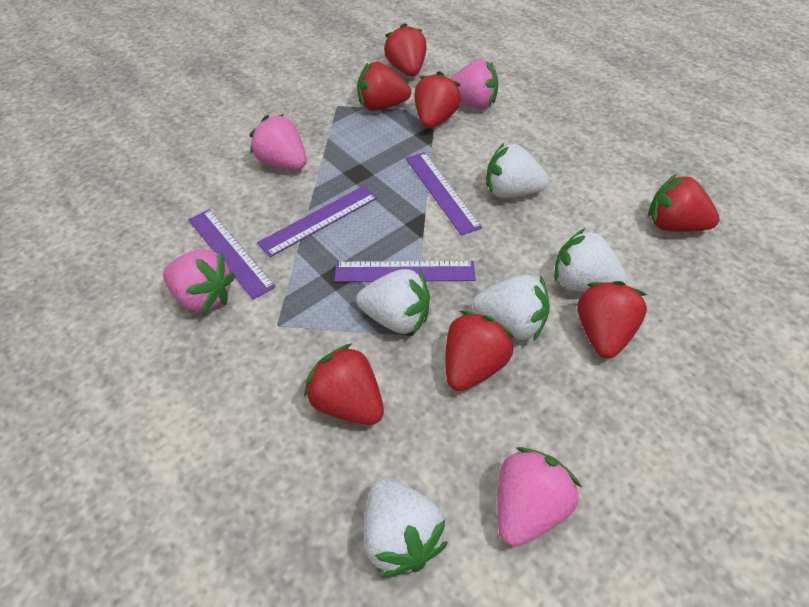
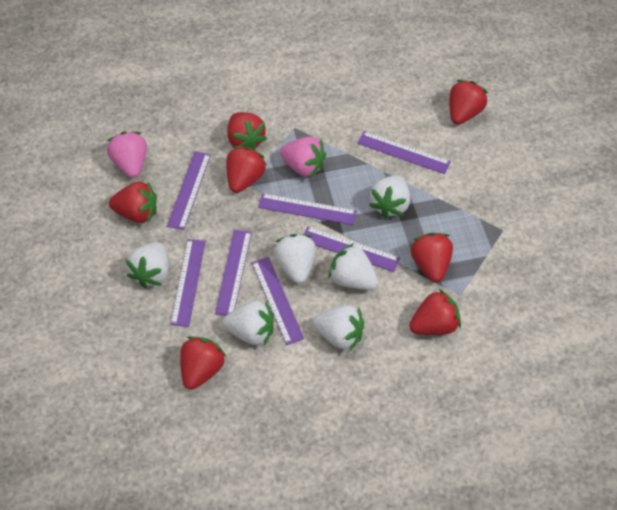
pink strawberry: [163,249,235,314] [249,114,306,169] [450,60,499,109] [497,447,582,547] = 4 -> [107,131,147,178] [280,137,326,177] = 2
purple ruler: [188,209,276,300] [257,186,378,257] [335,261,476,282] [406,152,482,236] = 4 -> [167,151,211,230] [170,239,205,327] [215,230,252,316] [252,257,304,345] [258,193,357,225] [304,227,400,272] [357,131,451,174] = 7
white strawberry: [356,269,430,335] [364,478,448,578] [473,275,550,342] [486,143,549,198] [554,228,627,292] = 5 -> [126,242,169,288] [223,300,274,345] [274,234,316,284] [313,305,364,352] [328,243,378,290] [369,175,410,218] = 6

